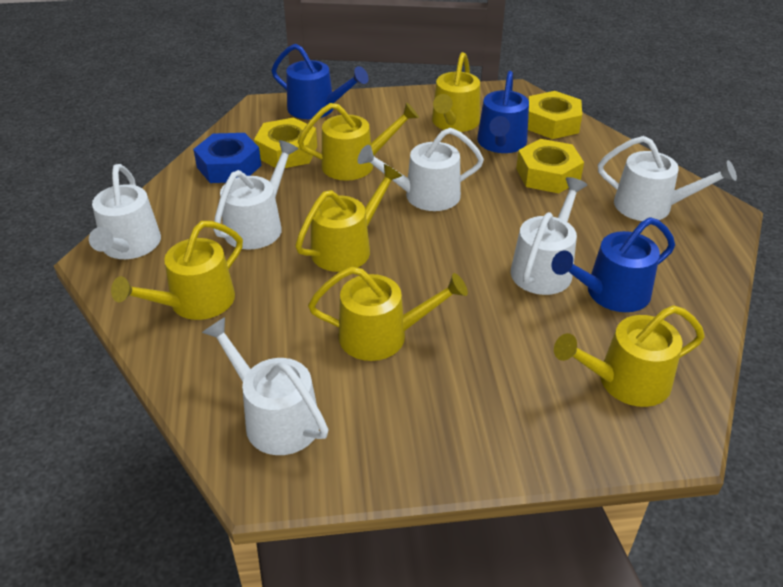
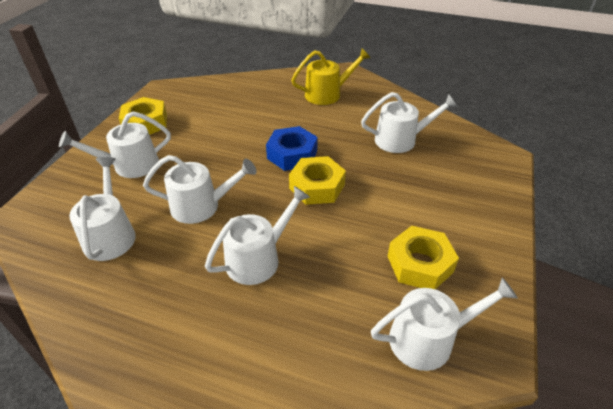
blue watering can: [271,44,368,119] [477,71,529,153] [551,217,675,312] = 3 -> none = 0
yellow watering can: [111,221,243,320] [295,164,402,272] [298,102,419,181] [308,267,468,361] [432,52,480,132] [554,305,705,407] = 6 -> [291,48,371,105] = 1

